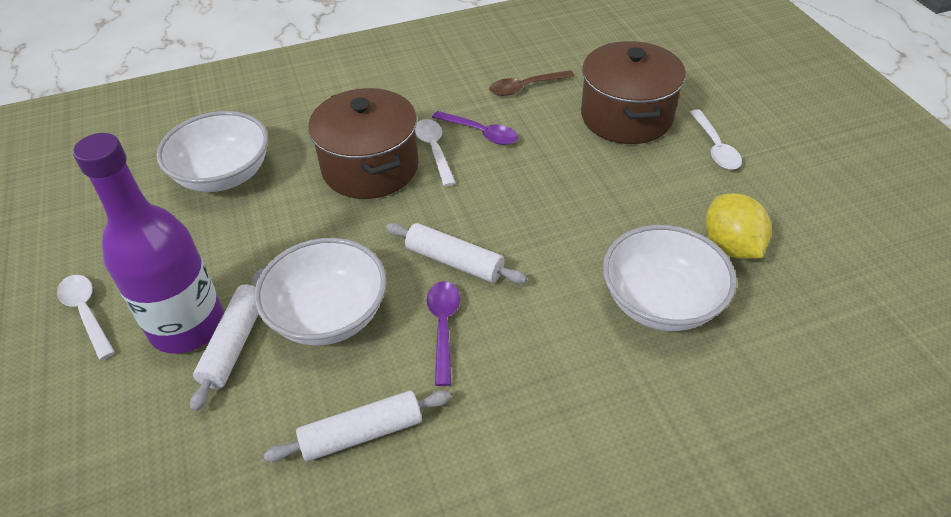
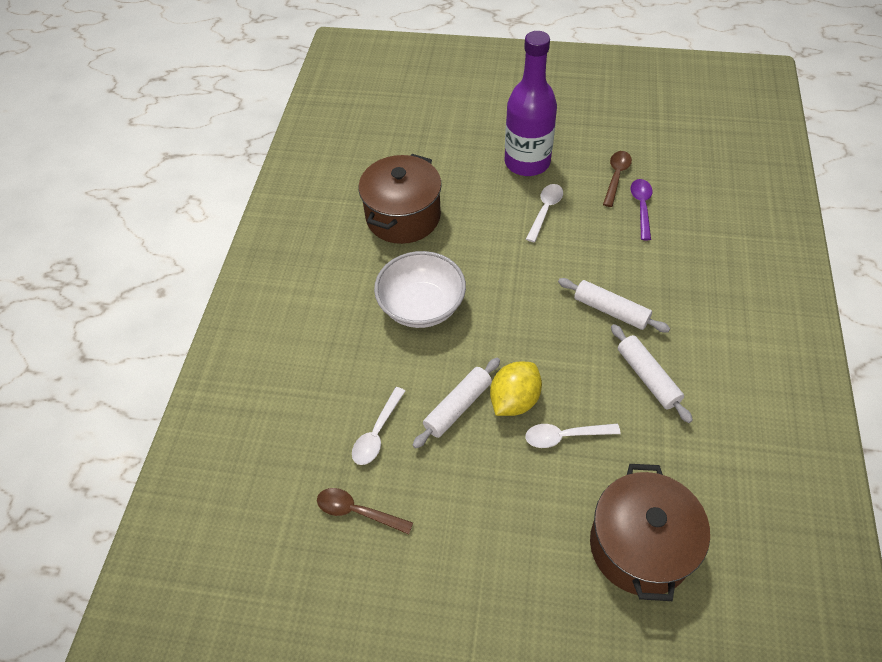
brown spoon: [489,70,575,96] = 1 -> [317,488,413,534] [603,151,632,207] = 2
purple spoon: [427,281,460,386] [432,111,518,145] = 2 -> [630,179,652,240] = 1
white bowl: [157,111,268,192] [254,238,387,345] [603,225,736,331] = 3 -> [374,251,466,328] = 1

